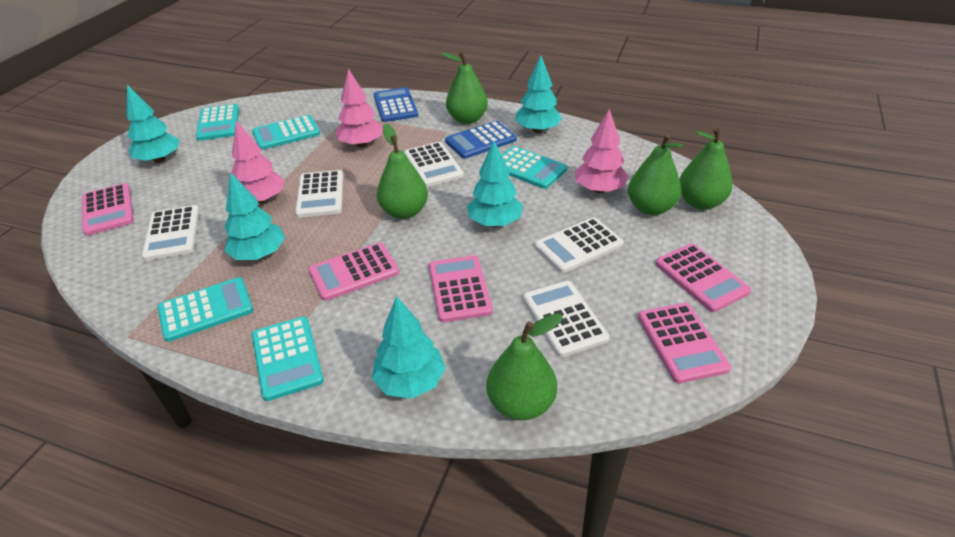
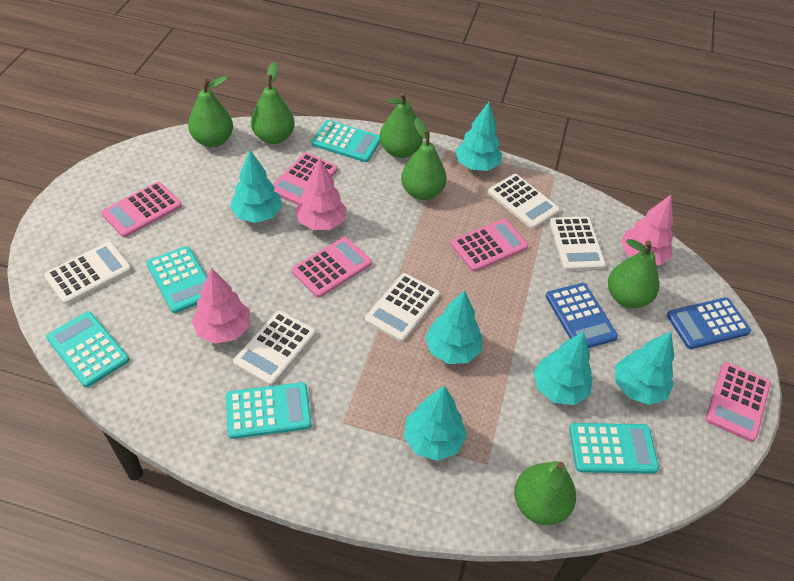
green pear: [377,123,428,219] [441,51,488,124] [487,313,563,420] [628,134,683,215] [679,127,733,210] = 5 -> [188,76,233,147] [251,62,295,144] [380,92,423,158] [401,118,447,200] [514,461,576,525] [608,239,659,308] = 6
turquoise tree: [126,85,180,163] [224,172,285,260] [372,296,446,399] [467,141,523,227] [515,55,562,133] = 5 -> [230,150,282,223] [404,386,467,461] [425,290,482,364] [455,102,502,171] [533,332,593,405] [615,332,674,405] = 6

